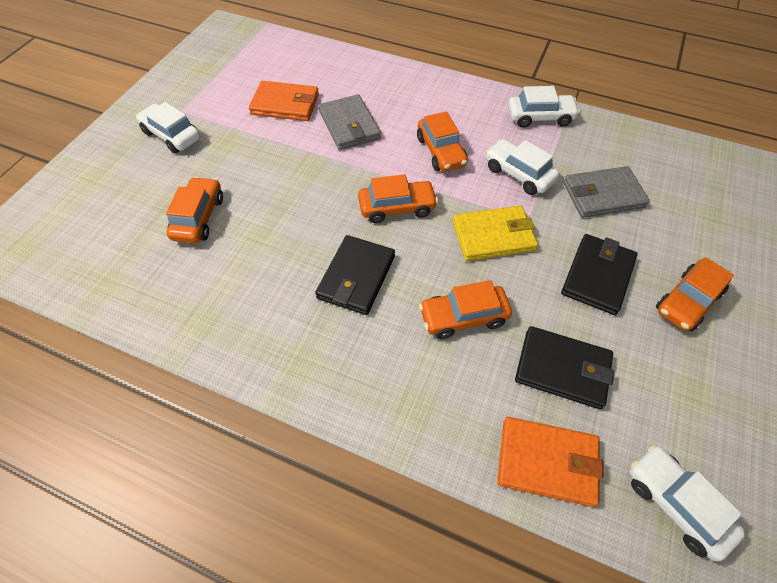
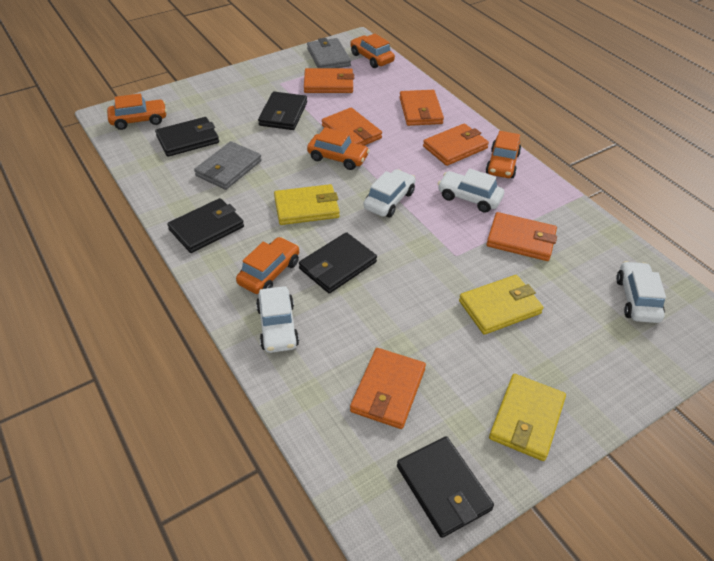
black wallet: [315,235,395,315] [515,326,614,409] [561,234,638,315] = 3 -> [155,117,219,157] [167,198,244,253] [258,92,307,130] [299,232,377,293] [397,436,494,538] = 5
orange wallet: [249,81,319,121] [497,417,604,507] = 2 -> [304,68,354,93] [322,108,382,146] [350,348,426,429] [399,90,444,126] [423,123,489,166] [487,212,557,261] = 6
yellow wallet: [453,205,538,261] = 1 -> [274,184,340,225] [459,275,543,335] [489,374,566,461] = 3

